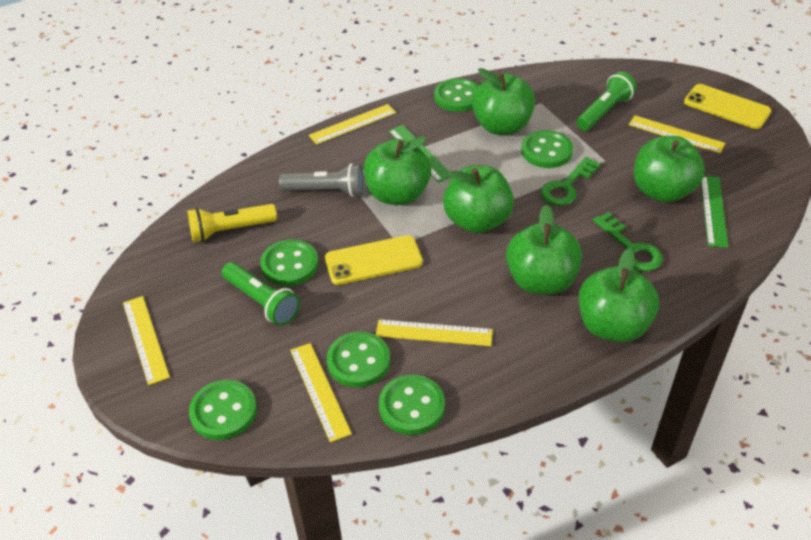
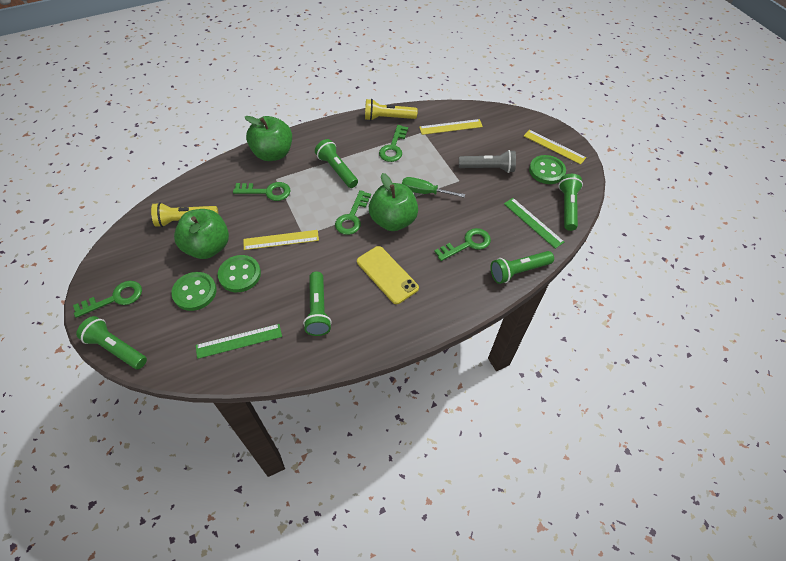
green apple: [364,136,431,205] [443,165,514,233] [472,68,535,135] [506,204,582,294] [579,248,659,342] [634,136,705,202] = 6 -> [174,209,229,259] [245,116,292,161] [369,173,418,231] = 3
green button: [189,380,257,440] [260,239,318,286] [327,332,390,387] [379,375,445,435] [434,78,479,112] [521,130,573,168] = 6 -> [171,272,216,311] [218,255,261,292] [529,155,566,184] = 3
green flashlight: [222,262,300,326] [576,72,637,131] = 2 -> [76,316,147,369] [303,272,332,336] [315,139,358,188] [490,251,554,284] [558,174,583,231] = 5
green key: [541,157,600,206] [593,212,663,271] = 2 -> [73,281,142,318] [233,182,291,201] [335,190,371,235] [379,125,408,162] [434,228,491,261] = 5
green screwdriver: none = 0 -> [402,177,465,198] = 1
yellow flashlight: [187,204,277,242] = 1 -> [151,202,218,227] [365,99,417,121] = 2
yellow phone: [325,235,423,285] [684,84,771,129] = 2 -> [357,246,419,304] = 1
yellow ruler: [123,296,170,385] [290,343,352,443] [309,104,396,145] [376,319,493,346] [629,115,725,154] = 5 -> [243,230,319,250] [419,119,483,135] [524,130,586,165] = 3

